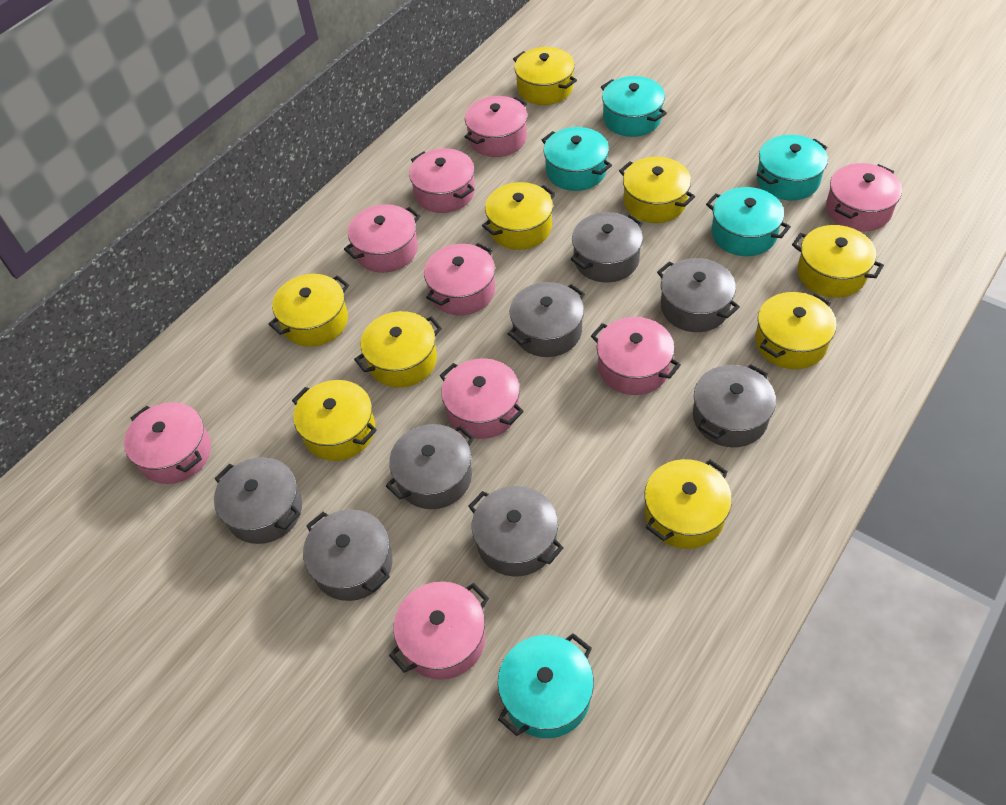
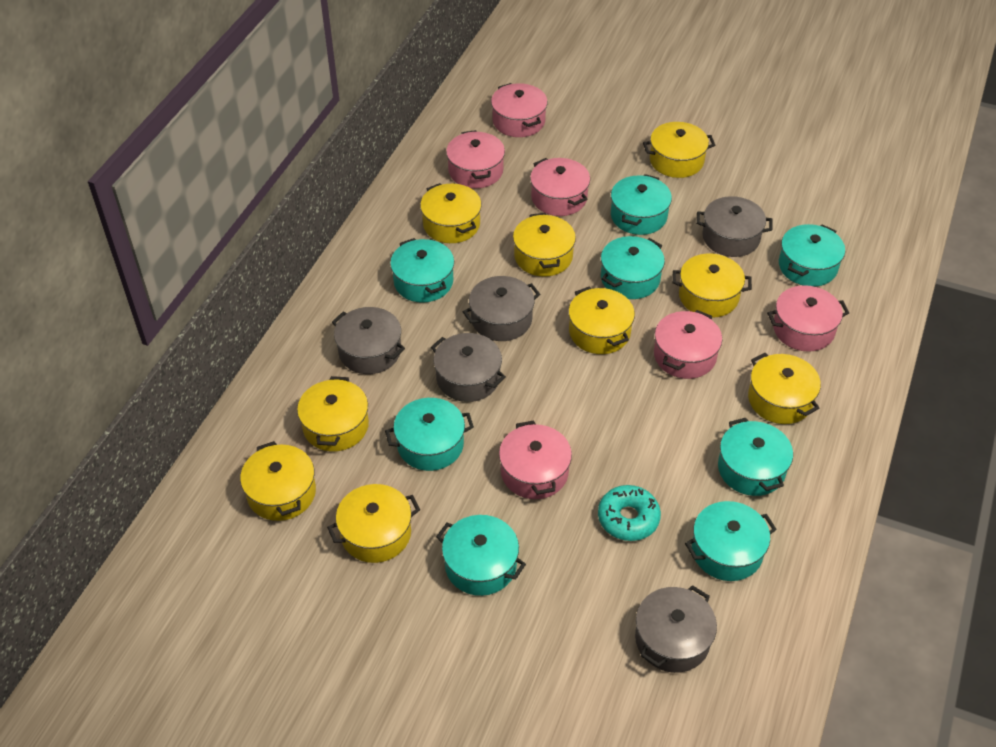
grey pot: [214,457,302,544] [303,509,392,601] [386,424,474,509] [468,486,563,577] [508,282,585,357] [571,212,643,283] [657,258,740,332] [693,364,776,447] = 8 -> [332,307,405,374] [431,333,506,402] [463,276,540,341] [635,585,717,673] [696,196,772,257] = 5
pink pot: [124,402,211,484] [344,204,420,273] [389,581,489,680] [409,148,475,213] [424,243,495,315] [440,359,524,439] [465,96,527,157] [591,317,681,395] [826,163,902,231] = 9 -> [446,130,505,188] [491,83,547,137] [499,421,572,499] [530,158,590,216] [654,310,722,379] [767,285,849,352] = 6
turquoise donut: none = 0 -> [598,485,661,541] = 1
turquoise pot: [498,633,594,738] [542,127,612,191] [601,76,667,137] [706,187,791,256] [757,135,828,200] = 5 -> [385,398,474,471] [390,238,454,302] [436,515,526,596] [601,236,665,299] [611,174,672,235] [685,501,777,581] [718,418,793,496] [779,224,845,287] = 8

